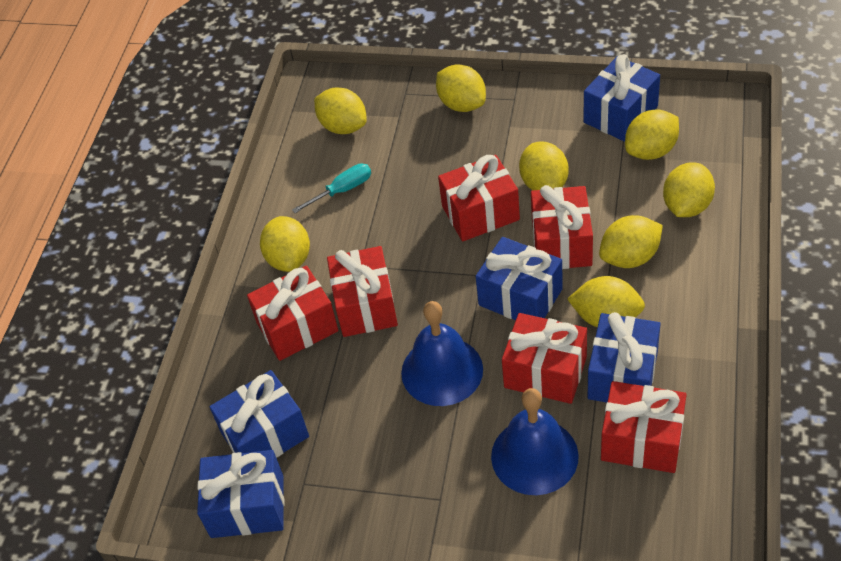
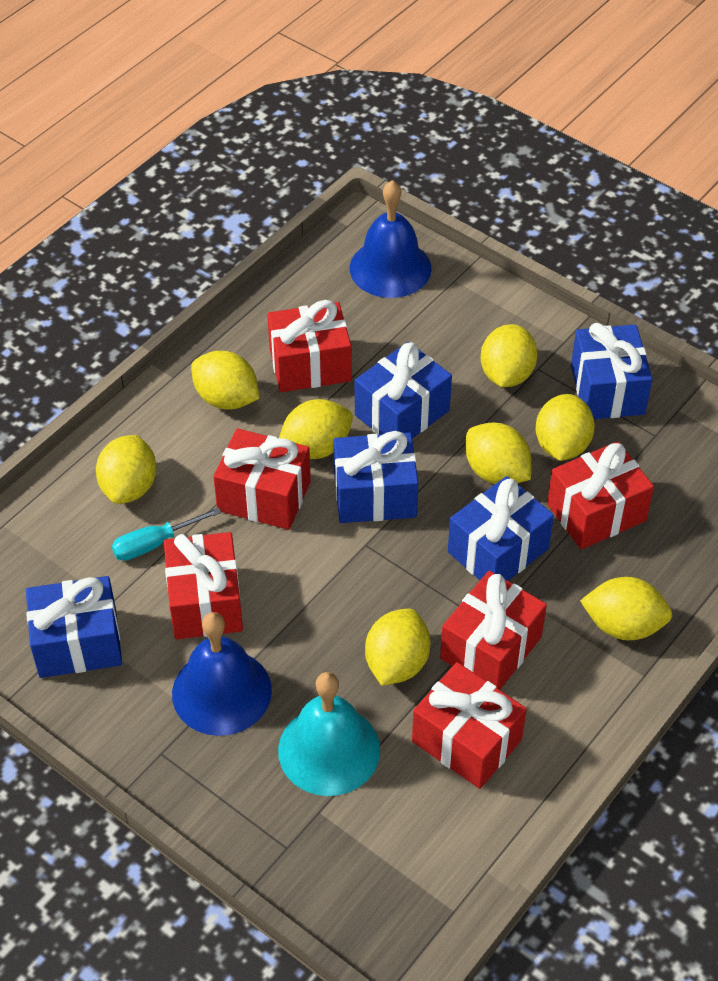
turquoise bell: none = 0 -> [278,672,380,796] = 1

